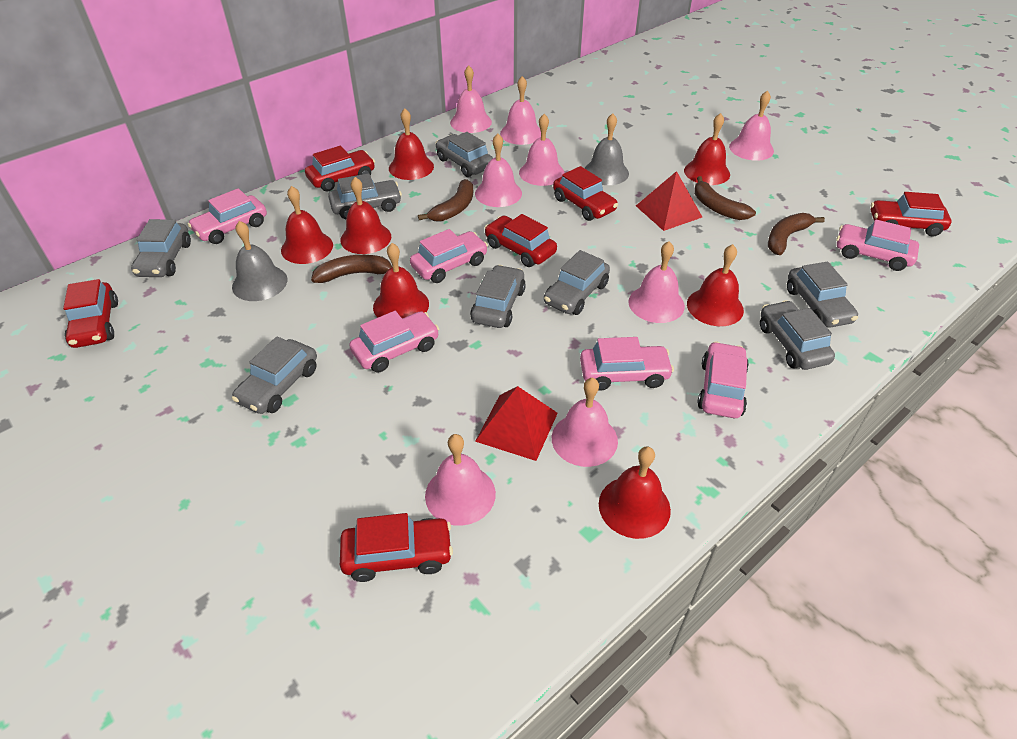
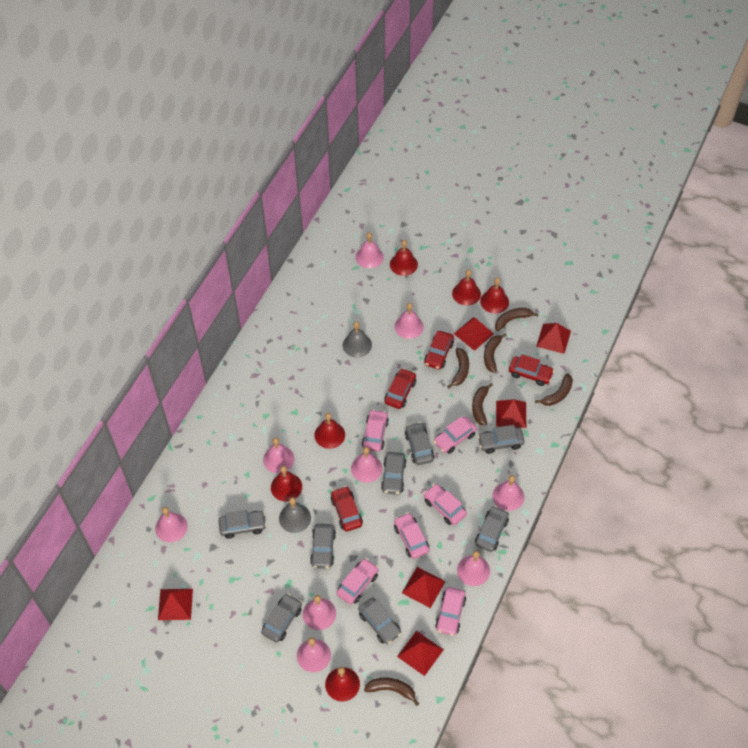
brown banana: [311,255,392,283] [418,179,473,221] [694,176,756,220] [768,213,825,255] = 4 -> [364,677,419,706] [447,348,469,388] [472,383,493,426] [484,333,507,373] [495,308,539,331] [535,373,573,406] = 6
pink bell: [425,434,496,526] [450,65,492,133] [475,133,522,207] [500,76,541,145] [519,114,565,186] [552,378,618,467] [629,241,685,323] [729,90,774,161] = 8 -> [155,507,188,542] [263,437,294,473] [297,637,331,672] [303,595,336,630] [351,447,382,483] [356,232,384,268] [394,303,424,339] [457,551,490,586] [493,475,524,511] = 9
red bell: [281,186,333,264] [340,177,391,254] [373,243,429,318] [389,108,434,180] [599,446,671,539] [684,113,730,185] [687,244,744,326] = 7 -> [271,466,302,501] [314,413,345,449] [325,667,360,702] [390,240,418,276] [452,269,481,305] [480,277,509,314] = 6
red car: [63,279,118,348] [305,146,375,192] [340,513,453,582] [484,214,557,267] [553,166,618,221] [871,192,952,236] = 6 -> [331,486,363,531] [384,368,416,409] [424,331,454,370] [509,354,554,386] = 4
red pyramid: [475,386,558,461] [636,171,702,231] = 2 -> [158,589,193,620] [397,631,444,676] [402,567,446,608] [454,317,494,351] [496,399,526,428] [536,323,571,354] = 6

